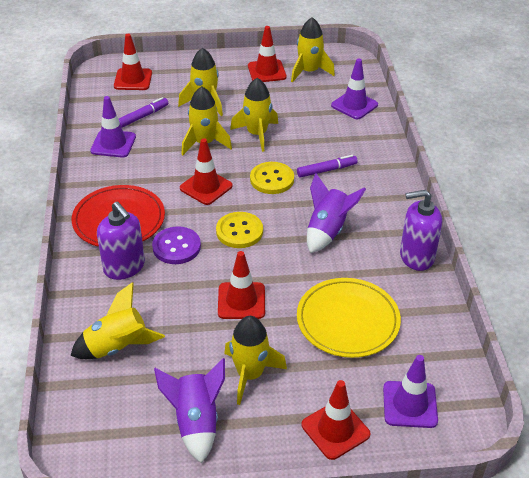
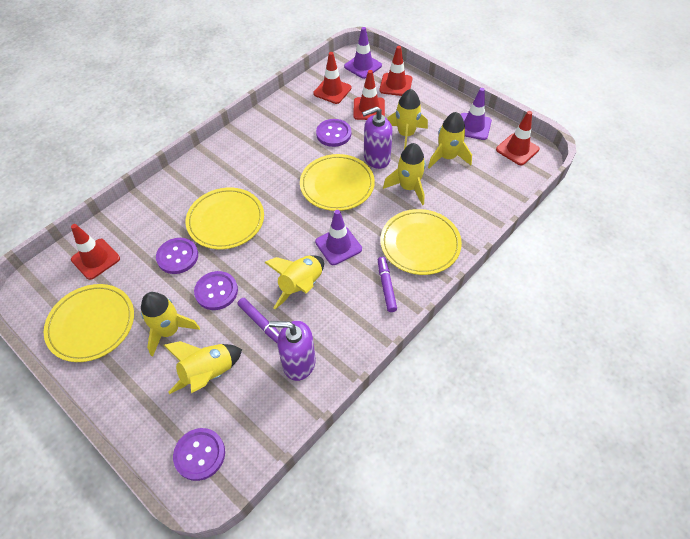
purple button: [152,226,201,264] = 1 -> [156,238,198,274] [173,428,225,481] [194,271,238,310] [316,119,351,147] = 4
purple rocket: [154,358,225,464] [307,173,366,253] = 2 -> none = 0
red plate: [72,185,165,247] = 1 -> none = 0
yellow button: [216,212,263,248] [250,162,294,194] = 2 -> none = 0
yellow plate: [297,278,401,358] = 1 -> [44,284,134,362] [186,188,264,249] [300,154,375,211] [380,209,462,275] = 4

